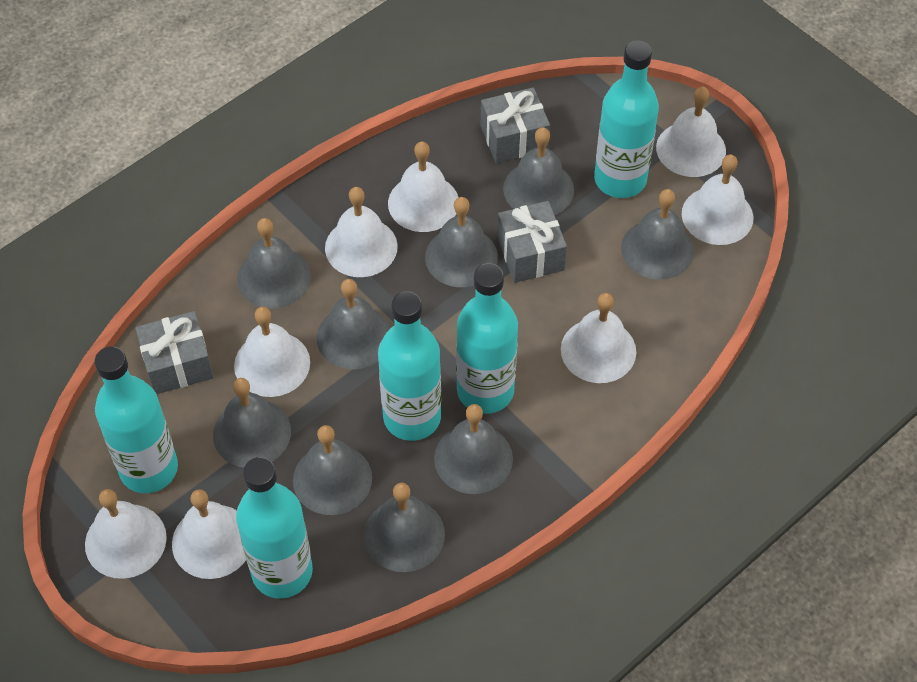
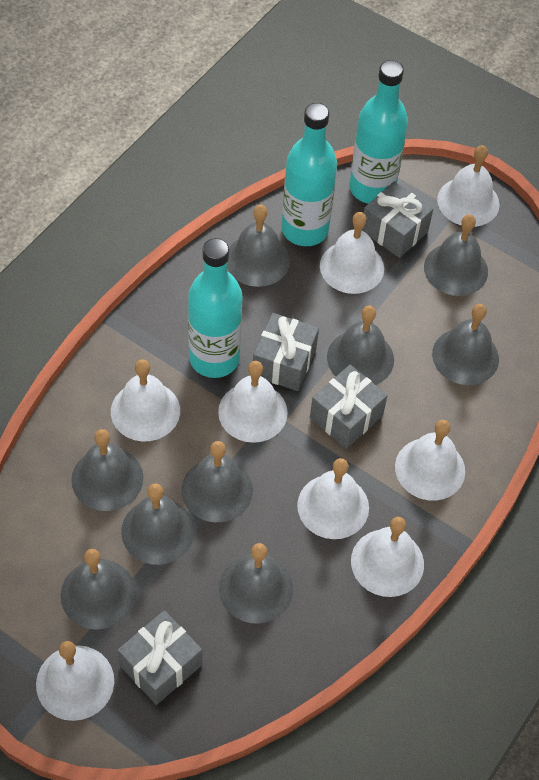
grey gift: [135,311,214,394] [481,87,550,163] [497,201,567,283] = 3 -> [117,610,202,705] [253,313,319,391] [310,365,387,449] [362,182,433,258] = 4
turquoise bottle: [95,346,178,493] [236,457,313,599] [378,291,441,441] [456,263,518,414] [594,41,659,198] = 5 -> [188,238,243,378] [281,103,337,246] [349,60,408,204] = 3

